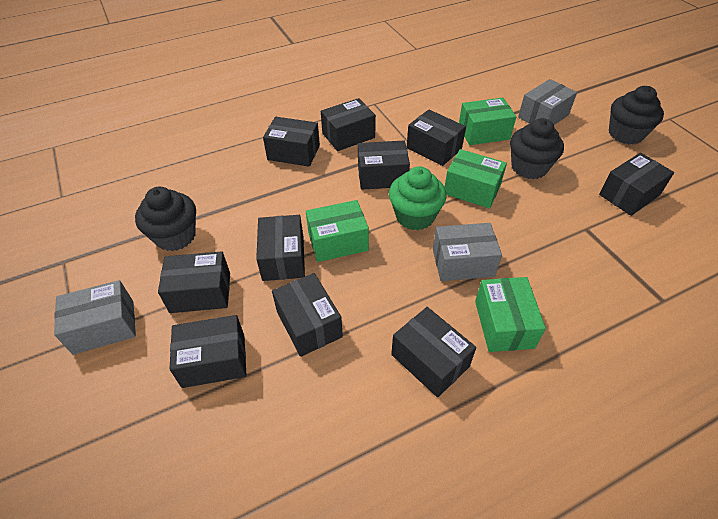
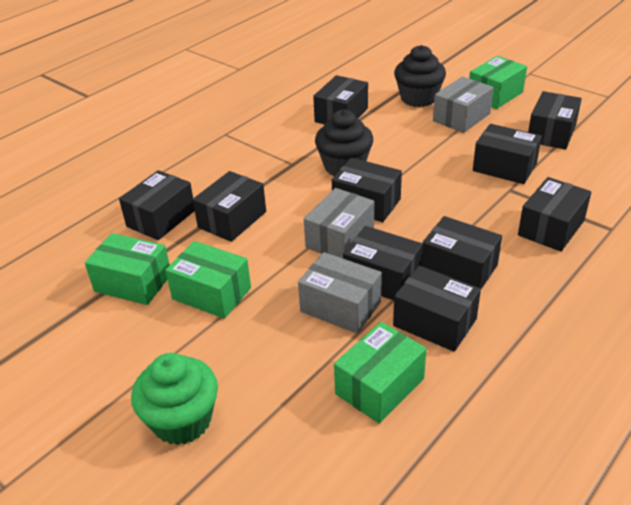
black cupcake: [135,187,196,251] [510,118,564,179] [609,86,664,144] = 3 -> [315,110,373,176] [394,45,446,107] = 2

